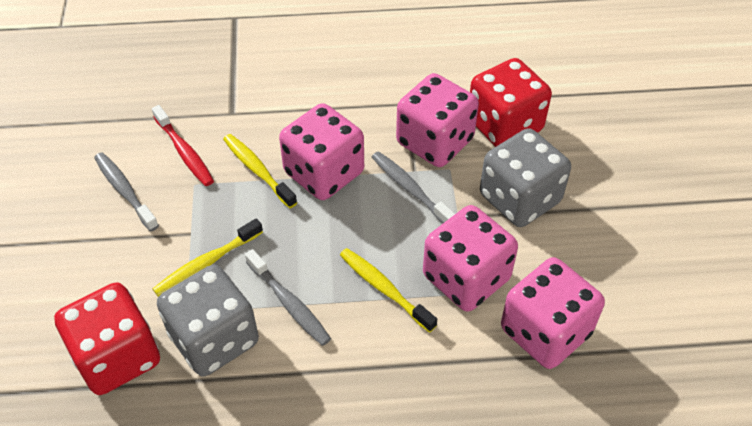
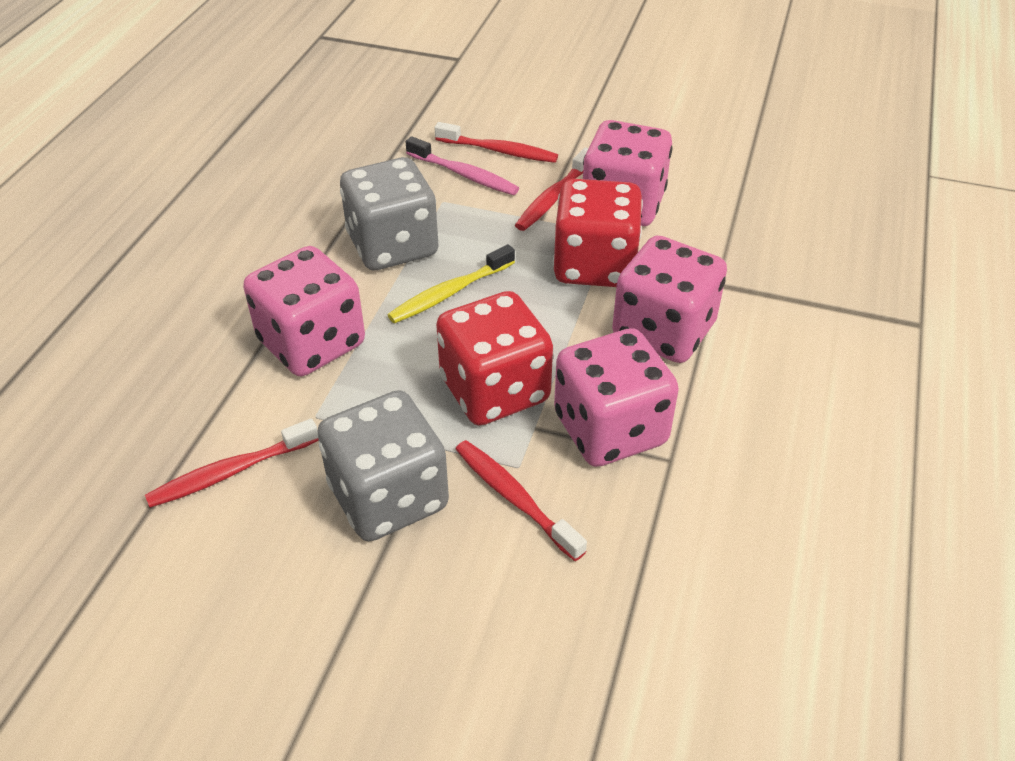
grey toothbrush: [94,153,159,231] [245,249,331,346] [372,151,455,224] = 3 -> none = 0
pink toothbrush: none = 0 -> [406,136,519,195] = 1
red toothbrush: [152,105,214,186] = 1 -> [145,419,319,508] [435,122,558,163] [456,440,587,561] [515,147,589,231] = 4
yellow toothbrush: [153,218,263,297] [223,134,297,208] [340,248,437,333] = 3 -> [388,244,515,323] = 1

